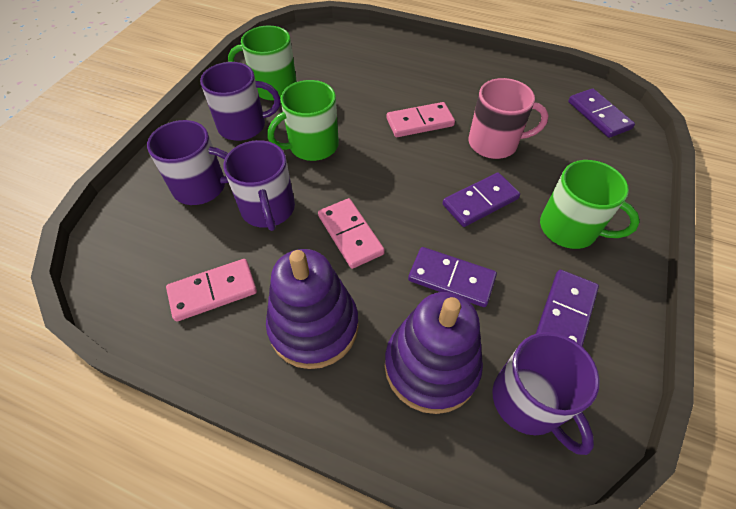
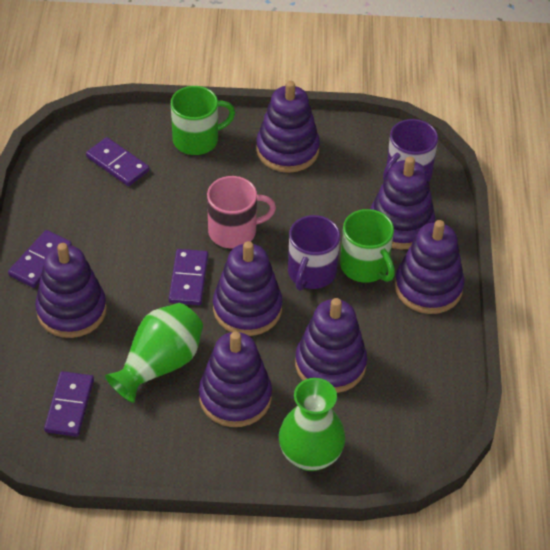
green mug: [228,26,297,101] [267,80,339,161] [540,160,640,249] = 3 -> [171,86,235,155] [340,209,395,283] = 2
green vase: none = 0 -> [105,303,203,403] [279,378,346,471] = 2
pink domino: [166,259,257,322] [318,198,385,269] [386,102,455,137] = 3 -> none = 0
purple mug: [147,120,229,205] [200,62,280,141] [224,140,295,231] [492,332,600,455] = 4 -> [288,215,340,291] [383,119,438,182] = 2
purple stacking toy: [266,249,359,369] [385,292,483,414] = 2 -> [35,243,107,338] [199,331,272,427] [213,241,282,336] [256,81,320,173] [295,298,367,393] [370,156,435,249] [395,220,465,314] = 7

